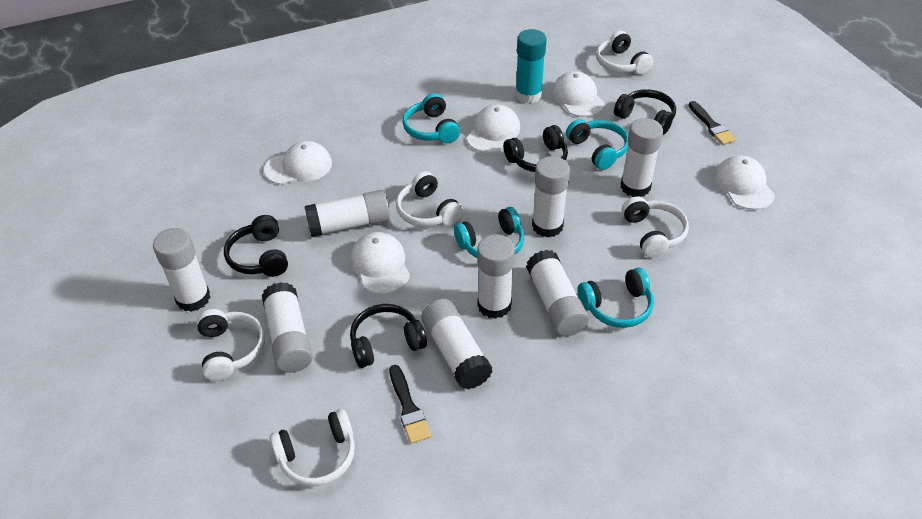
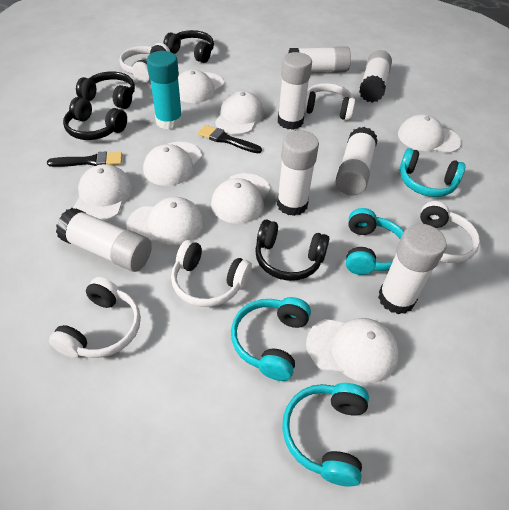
white cap: [264,141,332,185] [350,232,410,294] [467,105,520,153] [551,71,605,117] [714,155,775,210] = 5 -> [73,164,133,221] [127,197,204,245] [143,142,202,186] [178,70,224,103] [211,173,270,224] [215,91,264,135] [306,318,399,383] [398,114,461,153] = 8
white glue stick: [153,228,211,312] [262,282,313,373] [305,190,390,237] [421,299,493,389] [477,234,515,319] [526,250,589,336] [532,156,570,237] [621,118,663,197] = 8 -> [56,208,152,272] [277,130,319,216] [278,52,312,130] [289,46,351,73] [335,127,378,195] [359,50,392,103] [378,224,447,314] = 7

